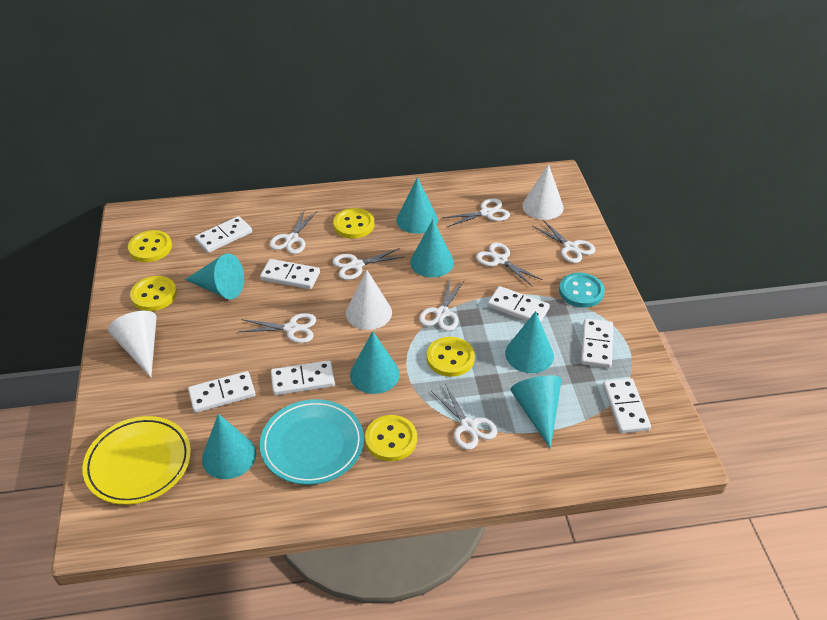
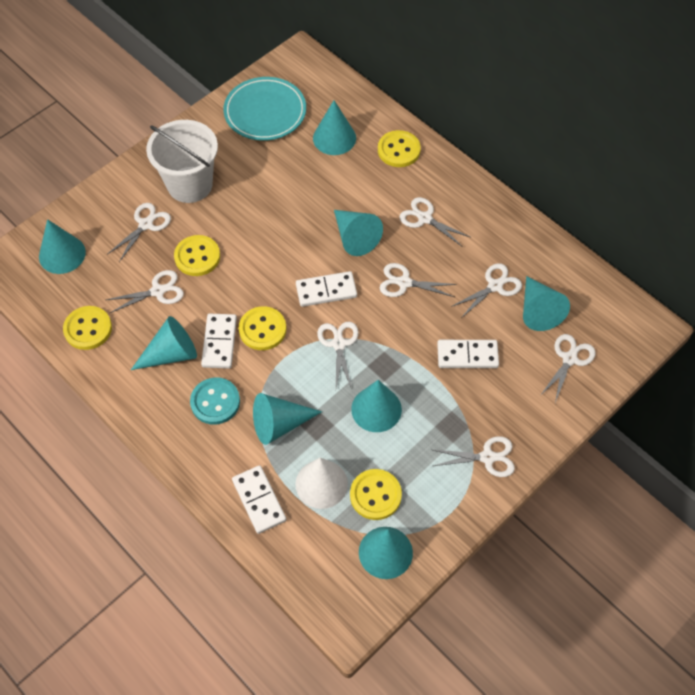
turquoise cone: [185,253,244,300] [202,414,256,479] [350,331,400,394] [396,177,438,234] [410,220,454,278] [505,311,554,373] [510,375,562,449] = 7 -> [39,219,86,274] [131,316,197,370] [253,393,322,445] [313,100,356,155] [334,210,383,256] [351,380,402,432] [359,527,413,579] [523,276,570,331] = 8
white bucket: none = 0 -> [146,120,218,203] = 1
white cone: [108,311,157,377] [346,269,392,330] [522,164,564,220] = 3 -> [295,458,348,509] = 1
white domino: [188,371,255,413] [195,216,252,253] [260,259,320,289] [271,360,335,395] [488,286,550,322] [581,318,613,368] [603,378,651,433] = 7 -> [201,314,237,369] [232,465,286,534] [296,271,357,307] [437,340,499,368] = 4
yellow plate: [82,416,191,505] = 1 -> none = 0

